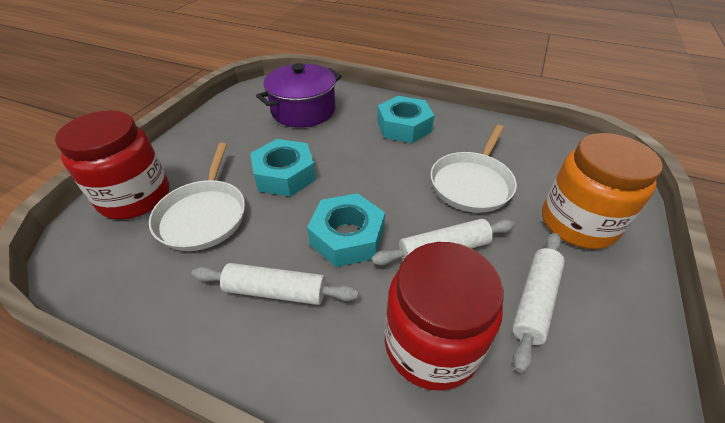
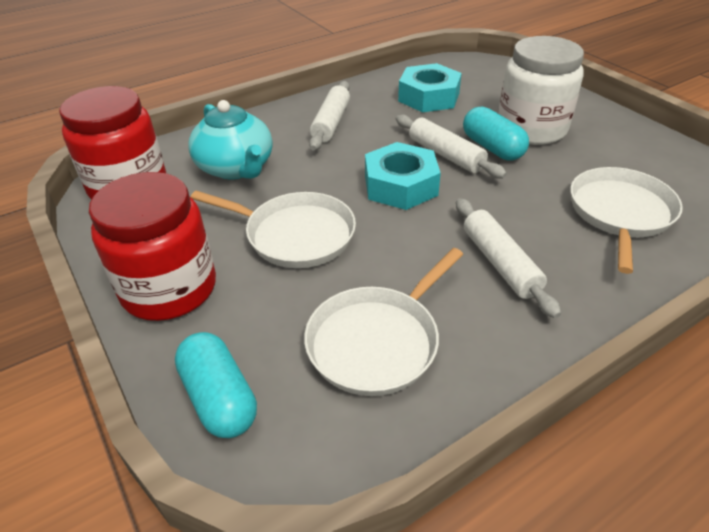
orange jar: [542,133,663,249] = 1 -> none = 0
purple pot: [256,63,342,128] = 1 -> none = 0
turquoise capsule: none = 0 -> [175,332,257,438] [463,106,529,161] = 2
turquoise nut: [250,139,316,197] [307,193,385,267] [377,96,435,143] = 3 -> [365,142,441,210] [398,63,462,112] = 2
turquoise teapot: none = 0 -> [188,100,273,179] = 1
white jar: none = 0 -> [498,36,584,145] = 1
white pan: [149,143,245,251] [430,125,517,213] = 2 -> [191,191,356,268] [304,248,463,396] [570,167,683,274] = 3

